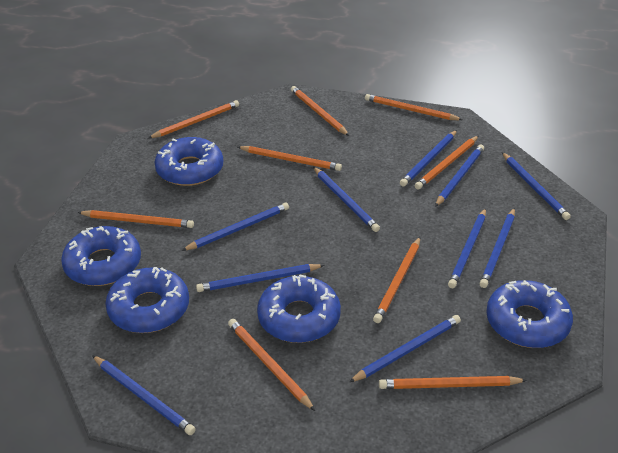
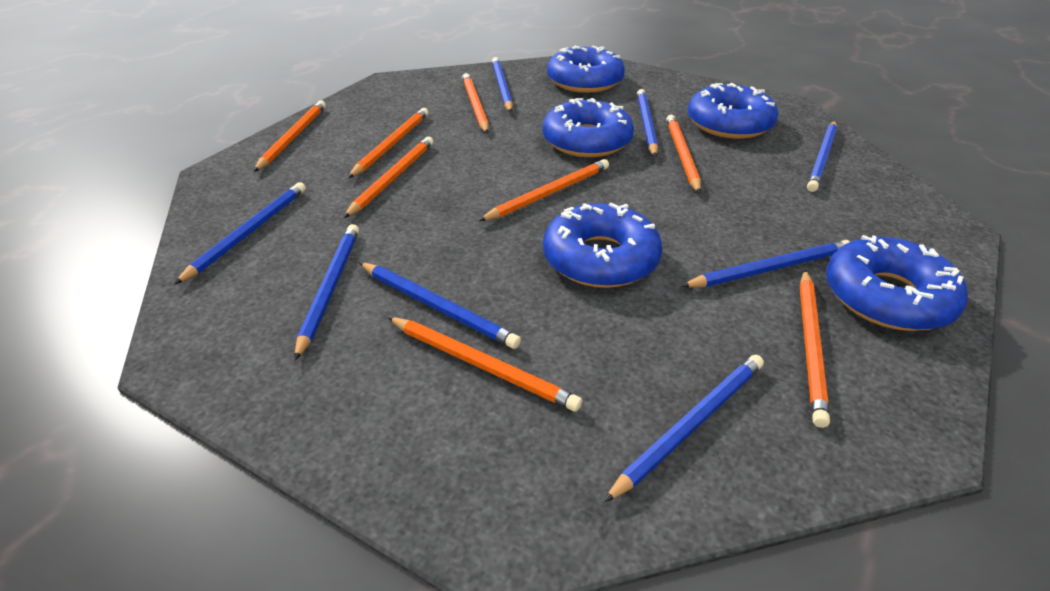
blue pencil: [92,355,196,435] [181,202,289,251] [196,264,324,292] [313,167,380,232] [349,315,461,382] [400,130,457,187] [435,145,484,207] [448,208,486,288] [479,208,515,288] [502,152,571,220] = 10 -> [174,182,306,285] [295,224,359,361] [359,262,521,349] [492,57,513,112] [604,355,764,502] [637,89,658,157] [681,240,850,287] [807,121,837,192] = 8
orange pencil: [77,210,194,228] [148,100,239,138] [228,319,315,411] [238,146,342,171] [291,86,349,136] [365,94,463,120] [373,237,420,323] [379,376,527,389] [415,136,478,190] = 9 -> [254,100,326,172] [344,136,433,218] [348,108,428,178] [388,317,582,411] [462,73,489,134] [479,159,609,221] [666,115,701,194] [800,270,830,428] = 8

